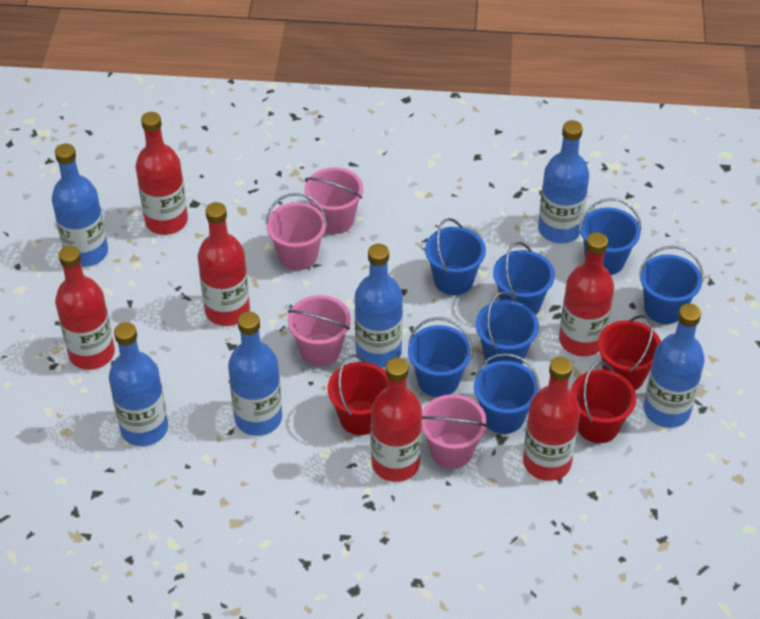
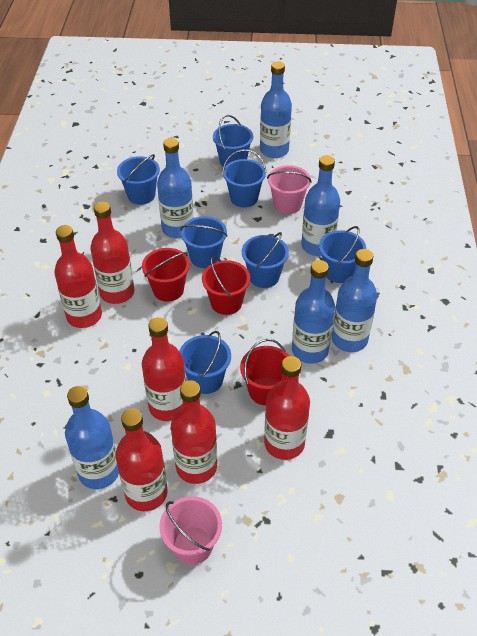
pink bucket: [265,193,327,270] [288,295,351,366] [305,167,363,234] [422,394,488,469] = 4 -> [159,496,222,565] [267,165,312,214] = 2

